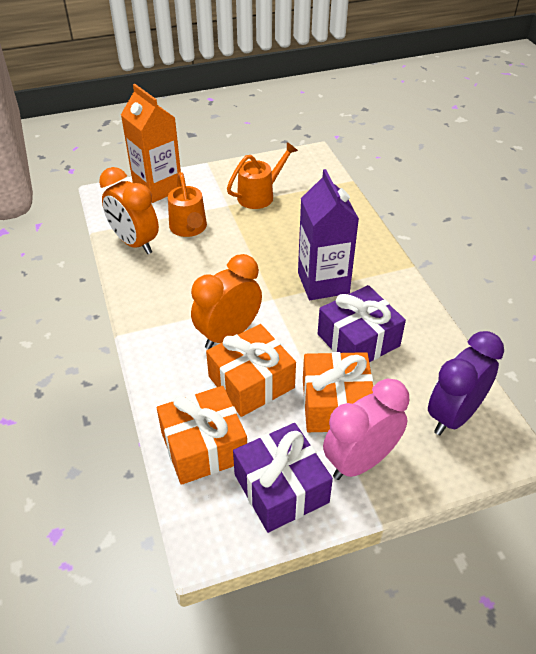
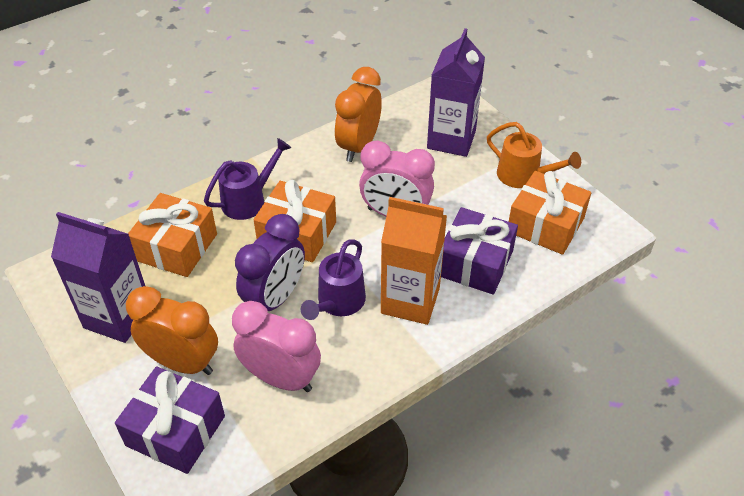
orange watering can: [168,172,207,237] [227,142,298,209] = 2 -> [487,122,581,188] = 1
pink clock: [323,379,409,480] = 1 -> [232,301,321,392] [359,140,435,216] = 2
purple carton: [298,169,359,300] = 1 -> [51,212,145,343] [427,28,485,157] = 2
purple watering can: none = 0 -> [204,138,291,220] [301,239,366,320] = 2

